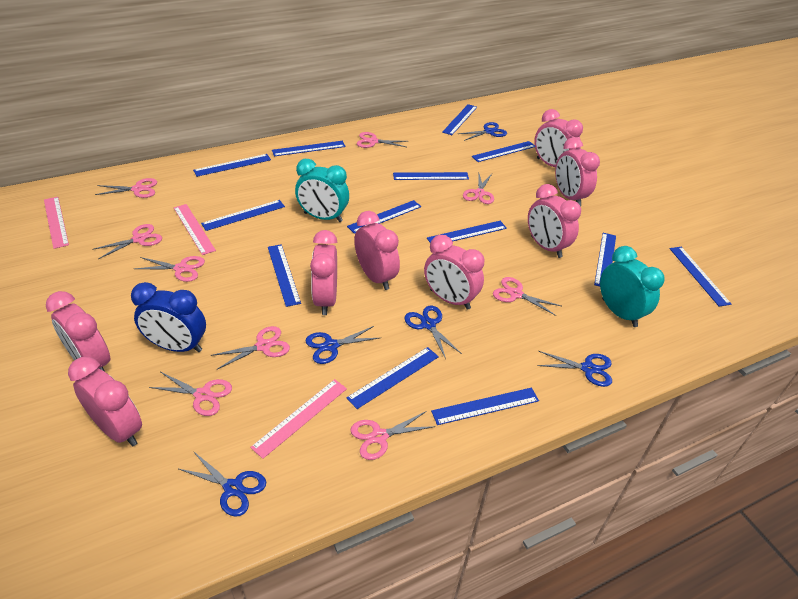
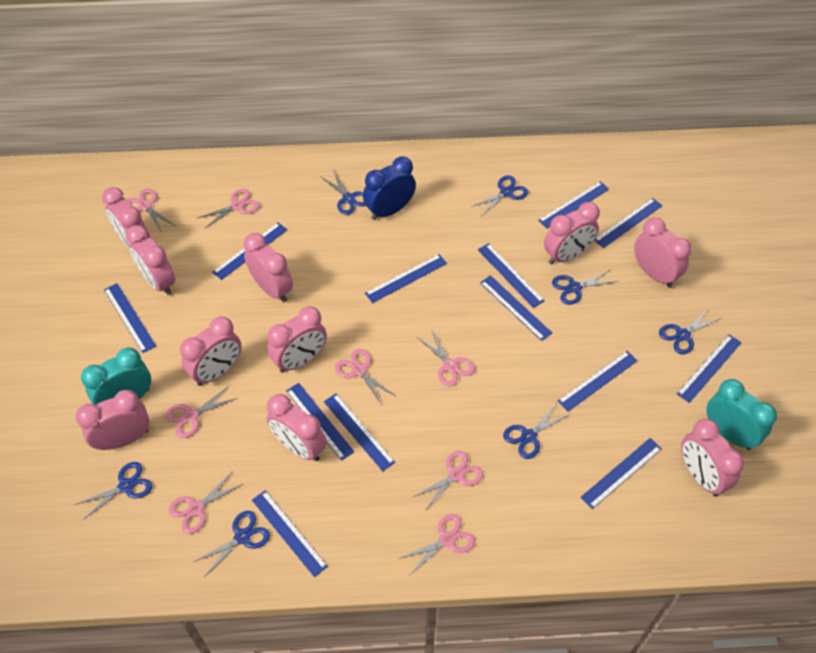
blue scissors: [179,451,266,517] [306,326,380,364] [404,306,462,359] [458,122,507,141] [537,351,612,387] = 5 -> [75,462,152,520] [194,511,270,576] [320,170,366,215] [471,175,529,215] [503,403,570,459] [552,269,618,305] [659,308,721,354] = 7
pink clock: [46,291,110,372] [68,357,142,447] [310,230,337,315] [354,211,400,290] [424,235,485,310] [528,184,581,258] [534,109,583,167] [555,137,600,207] = 8 -> [76,390,149,450] [102,187,150,248] [126,225,175,295] [180,316,241,386] [243,233,293,303] [267,306,327,373] [267,394,327,461] [544,202,600,265] [634,217,691,288] [681,419,744,497] = 10
pink ruler: [44,197,69,249] [174,204,216,255] [250,379,347,459] = 3 -> none = 0
pink scissors: [92,224,162,259] [95,178,157,198] [135,256,205,282] [149,372,232,416] [211,326,290,369] [350,411,436,460] [357,132,407,148] [463,174,494,204] [493,277,561,316] = 9 -> [127,188,176,231] [166,386,237,438] [169,471,243,534] [198,189,259,229] [335,349,395,405] [399,514,475,574] [413,451,483,509] [417,329,475,387] = 8

